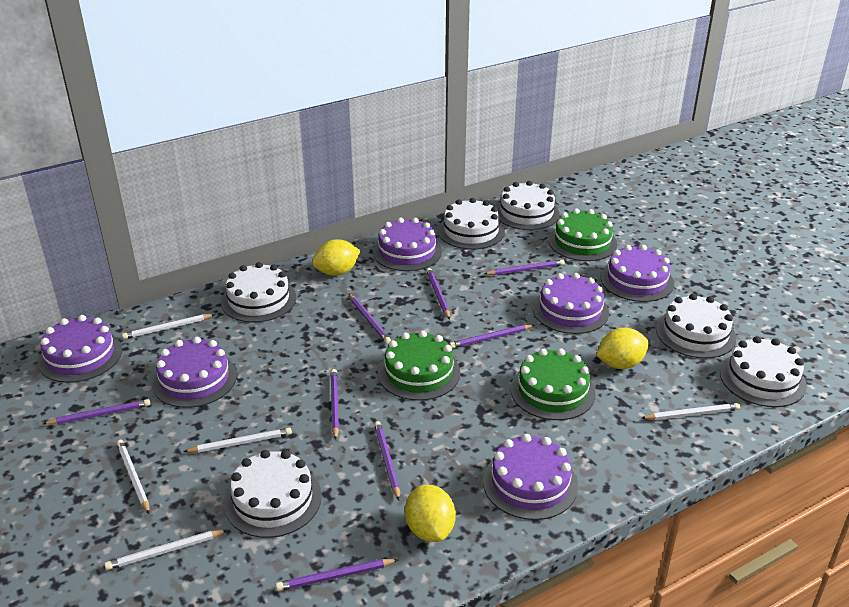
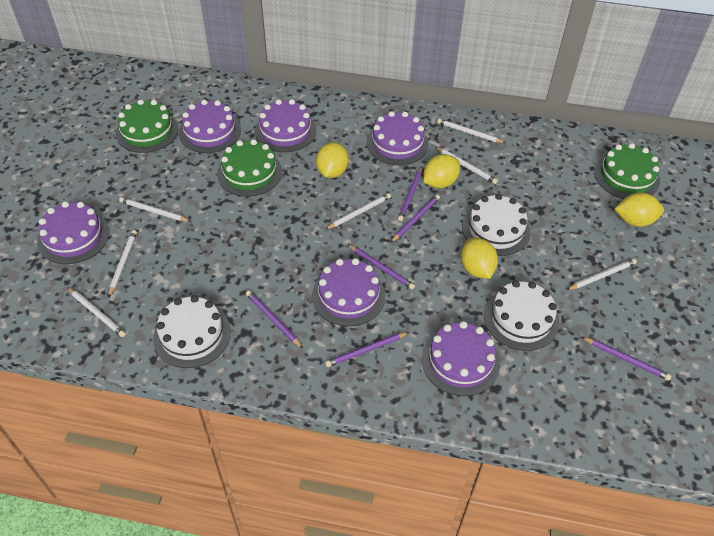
purple pencil: [43,399,150,425] [276,559,399,591] [330,369,339,440] [349,294,391,344] [374,421,400,500] [426,268,450,320] [449,325,535,349] [484,260,565,275] = 8 -> [246,290,303,348] [325,332,409,367] [347,244,415,289] [390,195,440,243] [398,167,422,221] [582,337,671,381] = 6
white cake: [221,262,296,323] [224,450,322,538] [438,198,505,250] [496,181,560,230] [656,294,737,359] [720,336,807,407] = 6 -> [153,295,231,368] [462,194,530,256] [484,281,559,351] = 3
white pencil: [104,530,227,570] [116,440,150,514] [122,314,215,339] [183,428,292,453] [642,403,740,420] = 5 -> [67,287,126,337] [109,230,137,297] [119,197,190,222] [325,193,391,229] [436,147,498,184] [437,119,505,143] [567,259,637,290] = 7
yellow lemon: [312,239,361,276] [405,485,456,542] [596,328,649,369] = 3 -> [316,142,349,178] [423,154,460,188] [461,238,498,279] [614,192,664,227] = 4

